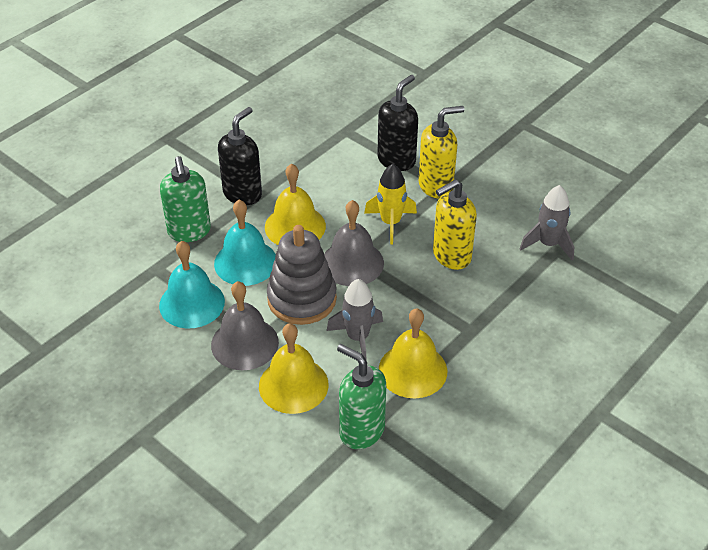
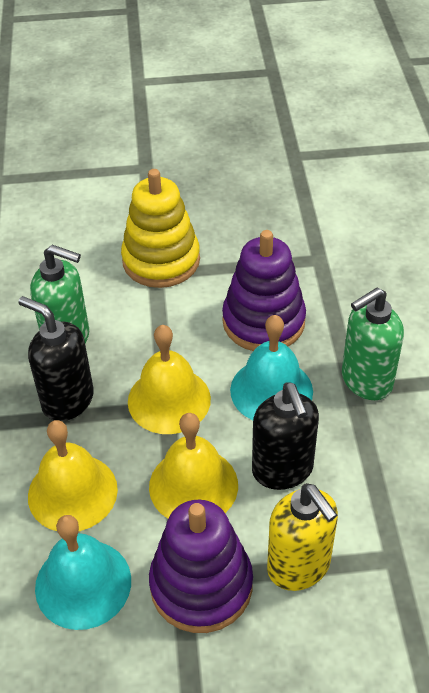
grey bell: [211,281,279,370] [324,200,384,286] = 2 -> none = 0
grey rocket: [327,279,383,359] [520,185,574,261] = 2 -> none = 0
grey stacking toy: [267,225,337,325] = 1 -> none = 0
purple stacking toy: none = 0 -> [149,499,253,633] [222,230,306,351] = 2
yellow rocket: [364,164,417,244] = 1 -> none = 0
yellow soap dispenser: [419,106,464,198] [433,180,477,270] = 2 -> [267,483,338,591] = 1
yellow stacking toy: none = 0 -> [121,169,200,288] = 1

